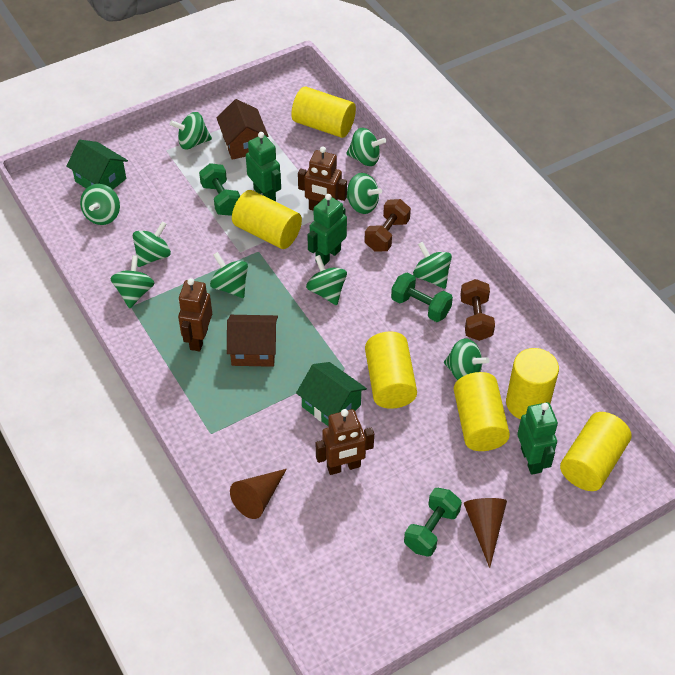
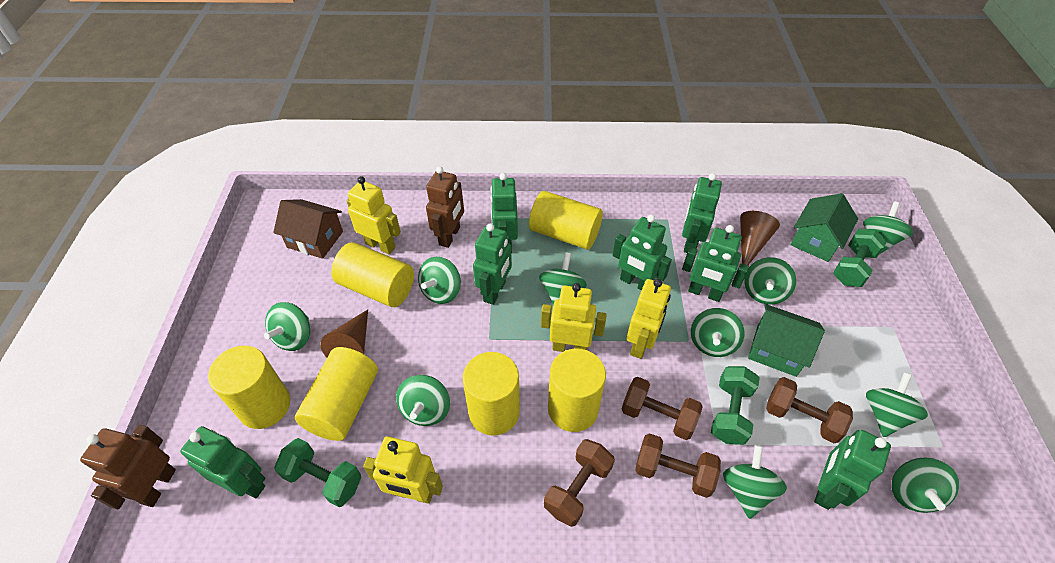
brown dumbbell: [364,199,411,252] [460,279,495,341] = 2 -> [544,439,615,527] [621,377,703,440] [635,433,721,498] [766,377,853,443] = 4
brown house: [216,99,268,160] [227,315,278,367] = 2 -> [273,199,343,259] = 1
brown robot: [178,278,212,351] [298,146,347,211] [316,409,374,475] = 3 -> [80,425,176,509] [426,166,464,248] = 2
green robot: [246,132,281,201] [308,194,347,266] [517,402,558,475] = 3 -> [180,426,266,498] [473,224,512,305] [490,173,518,253] [613,215,672,291] [682,173,722,253] [682,225,749,302] [814,430,891,510] = 7
yellow robot: none = 0 -> [347,176,401,255] [363,437,443,504] [541,283,607,352] [627,279,671,359] = 4

